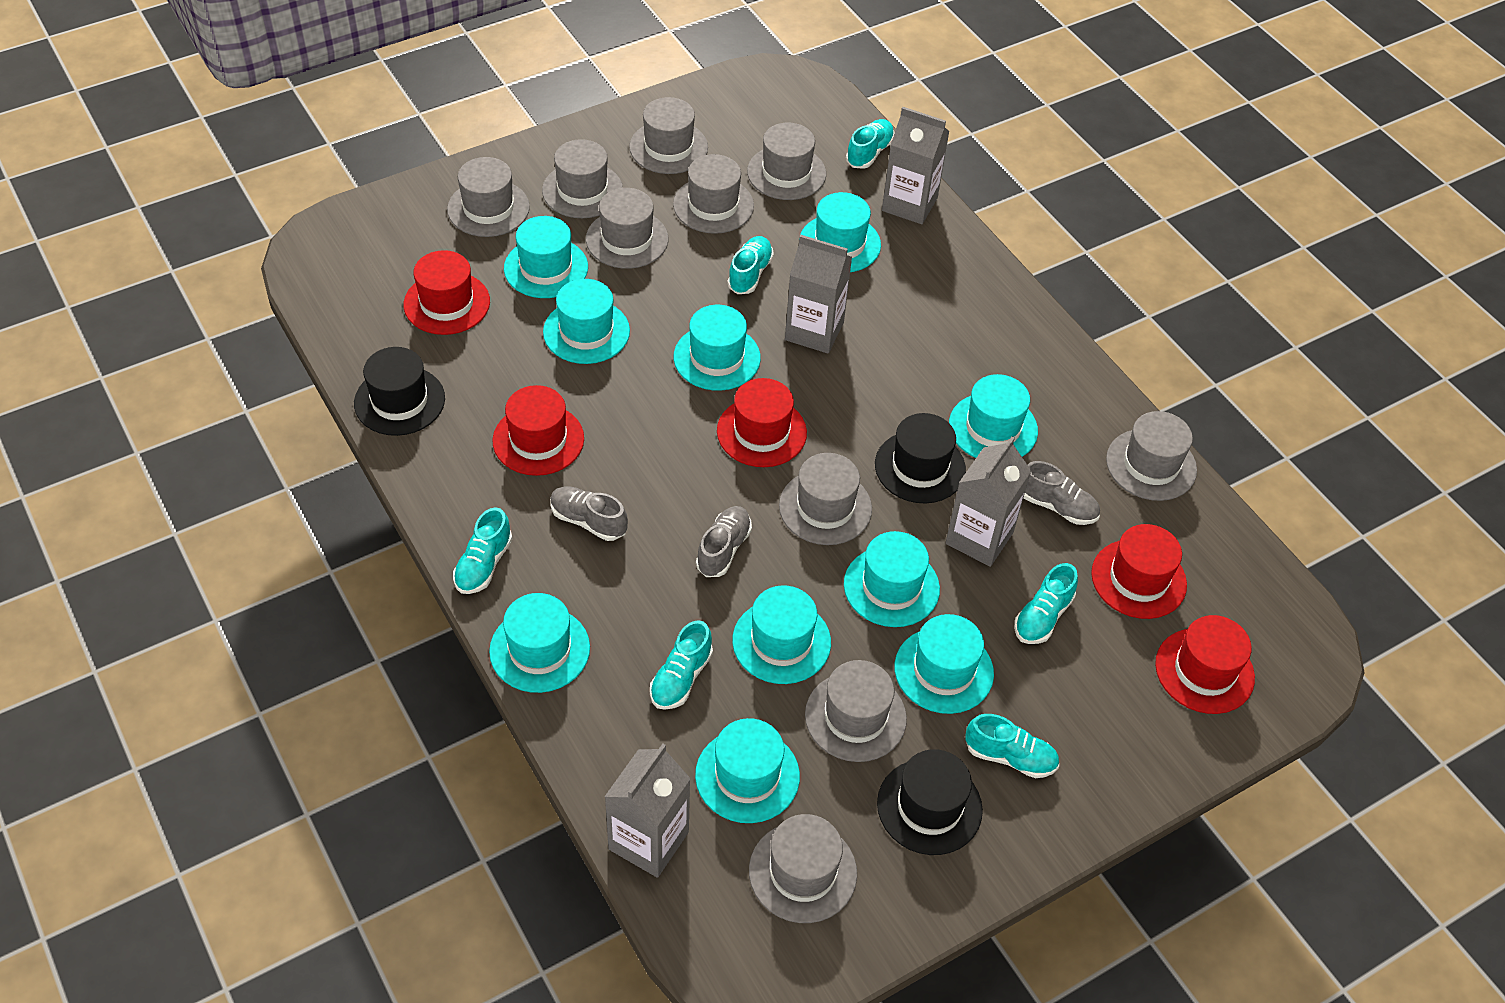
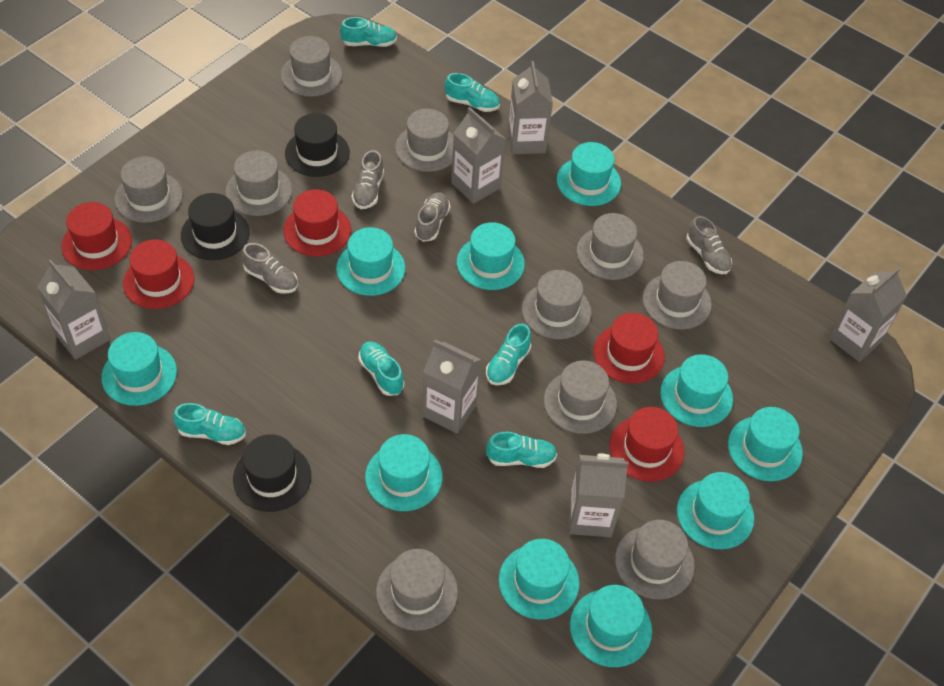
grey carton: [604,744,691,878] [785,235,852,354] [882,107,950,224] [945,436,1031,567] = 4 -> [37,259,110,360] [422,340,482,433] [451,107,505,204] [508,61,553,154] [569,453,629,537] [829,267,907,362] = 6
grey shoe: [550,486,628,541] [696,506,752,577] [1024,461,1100,525] = 3 -> [242,243,298,294] [352,150,384,209] [414,192,451,242] [687,216,732,274] = 4

